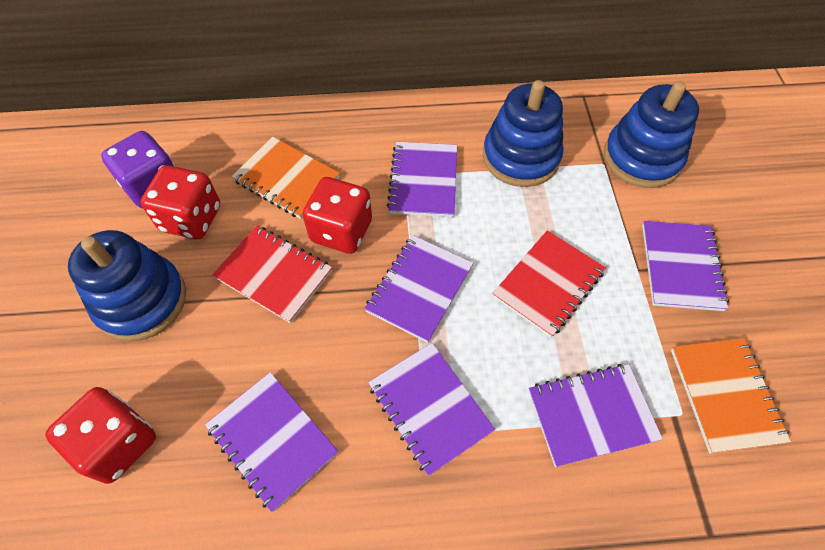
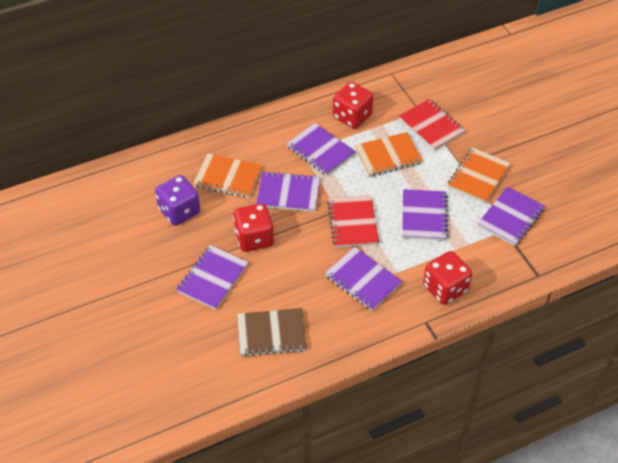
blue stacking toy: [68,230,186,341] [483,80,564,187] [604,81,699,188] = 3 -> none = 0
brown notebook: none = 0 -> [237,308,307,357] = 1
orange notebook: [231,137,340,219] [671,338,791,453] = 2 -> [193,153,262,198] [355,132,423,177] [447,147,510,203] = 3

